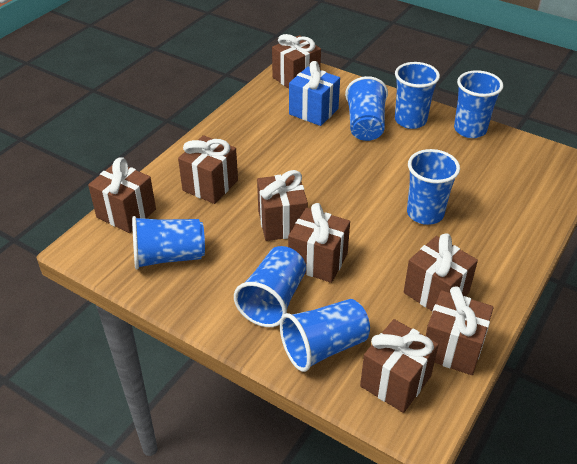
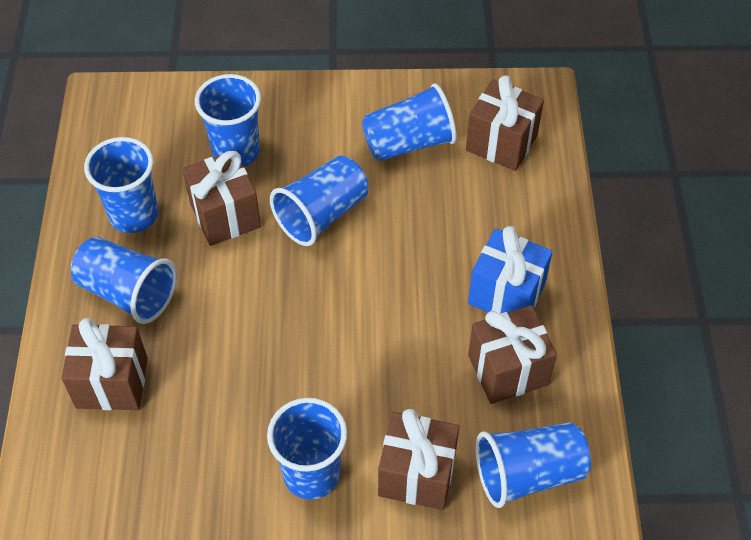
brown gift: [88,157,156,233] [178,135,238,204] [257,170,308,241] [272,34,321,89] [288,203,350,283] [360,319,439,413] [404,233,478,311] [426,286,494,375] = 8 -> [61,318,148,410] [182,150,261,246] [378,409,459,510] [466,75,544,171] [468,305,557,404] = 5

